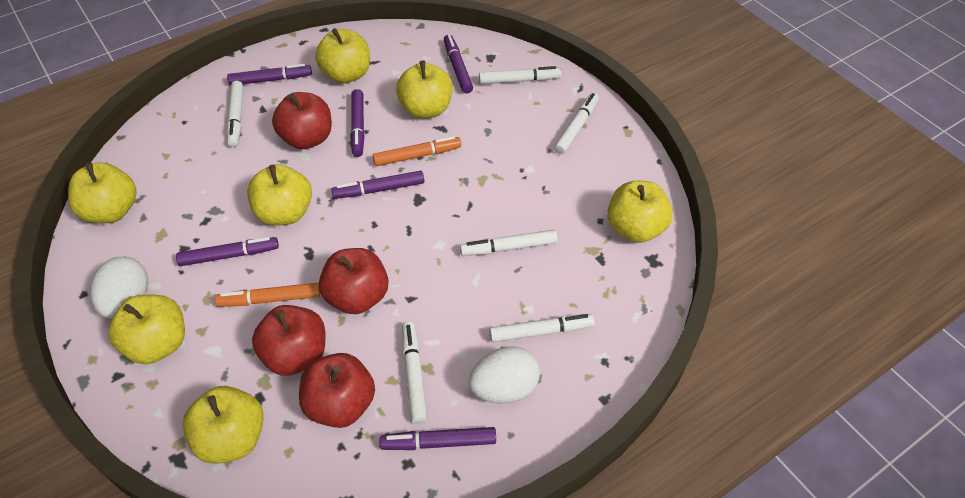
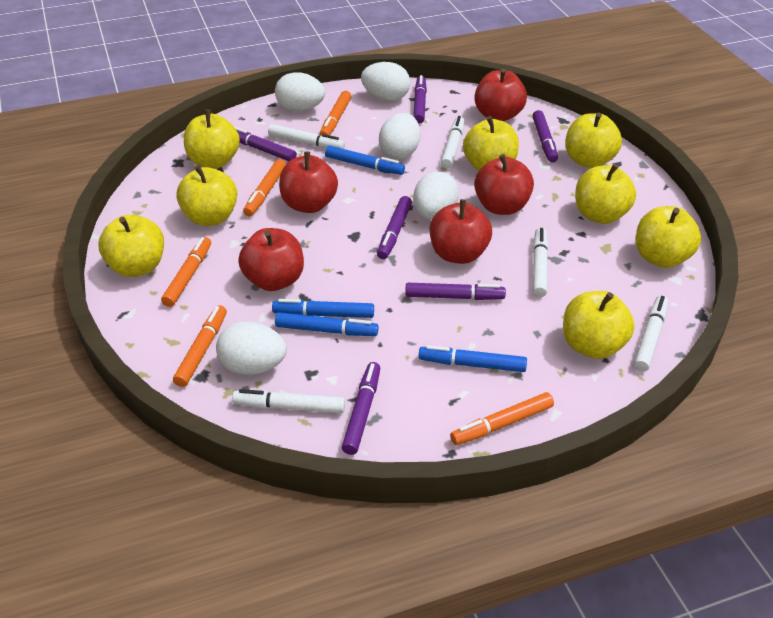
blue marker: none = 0 -> [272,299,374,318] [275,312,379,336] [325,146,405,175] [419,345,527,372] = 4
orange marker: [215,283,321,307] [373,136,461,166] = 2 -> [161,237,211,307] [173,305,227,387] [243,159,286,216] [320,91,351,136] [450,392,554,445] = 5
red apple: [252,305,325,376] [272,92,332,149] [299,353,375,428] [319,248,389,314] = 4 -> [238,228,304,291] [279,151,338,213] [430,199,492,264] [474,68,527,121] [474,154,534,215] = 5
white egg: [90,257,148,319] [468,346,540,404] = 2 -> [216,322,287,375] [275,72,325,111] [361,62,410,101] [379,113,420,160] [413,171,459,219] = 5
white marker: [227,81,243,147] [402,322,427,424] [460,230,558,256] [479,66,561,84] [489,314,595,342] [554,93,599,154] = 6 -> [232,389,345,413] [268,124,345,149] [441,116,465,168] [533,227,548,297] [634,295,668,372] = 5
yellow apple: [68,162,137,223] [108,295,185,364] [182,386,264,464] [247,164,312,225] [315,28,370,83] [396,61,453,118] [607,181,673,243] = 7 -> [99,215,164,277] [176,165,237,226] [184,110,240,168] [463,116,519,171] [563,291,635,359] [565,112,622,168] [575,164,636,224] [636,206,701,268] = 8

